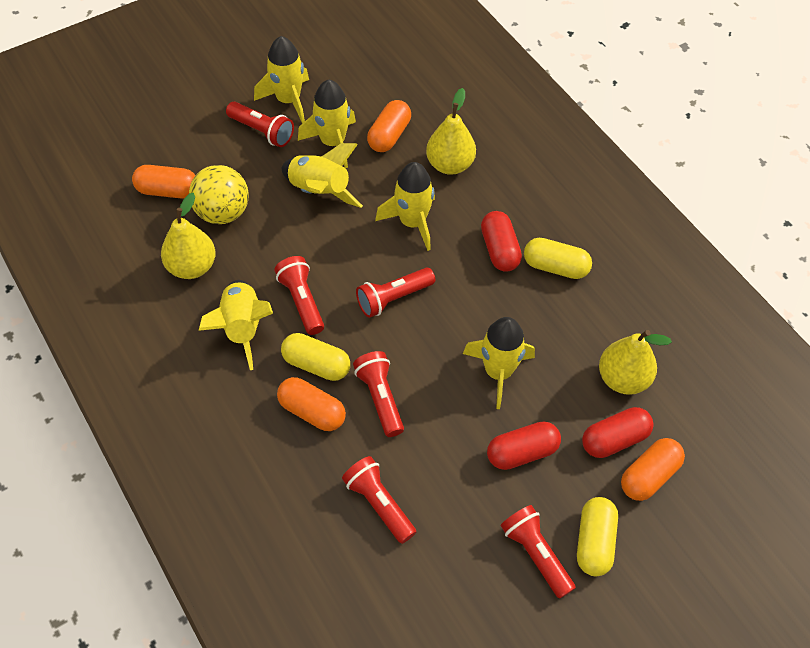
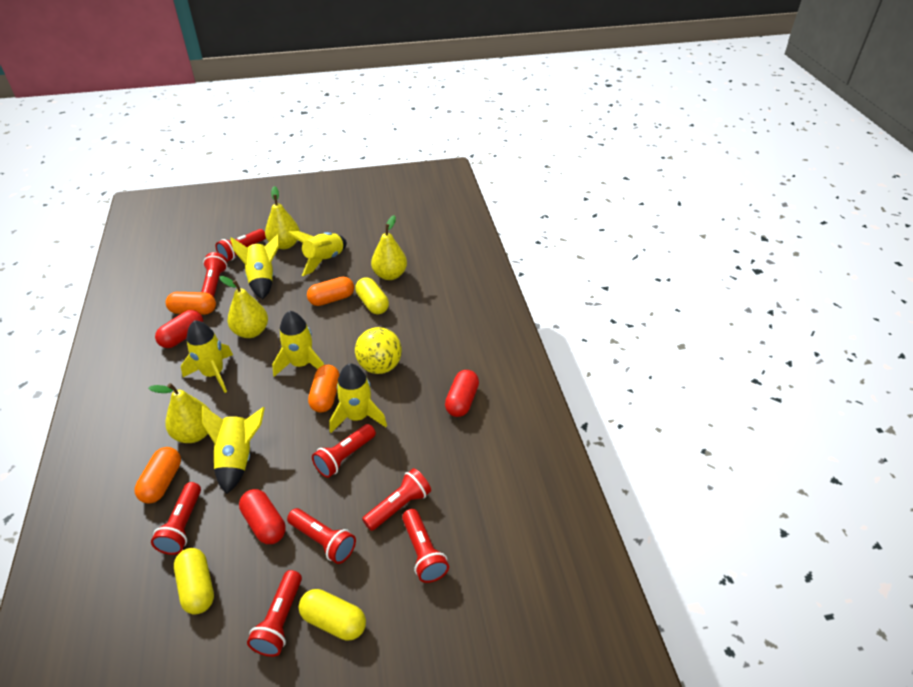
red flashlight: [226,102,294,147] [274,256,324,335] [342,456,416,544] [353,351,404,437] [356,267,435,318] [501,505,576,599] = 6 -> [151,482,201,555] [201,252,228,297] [216,229,266,261] [247,570,302,657] [287,508,356,564] [312,424,376,478] [362,468,431,531] [402,509,449,583] = 8
yellow pear: [161,193,216,279] [426,88,476,175] [599,330,672,395] = 3 -> [148,383,211,443] [220,276,268,338] [265,186,300,249] [371,215,407,280] = 4

